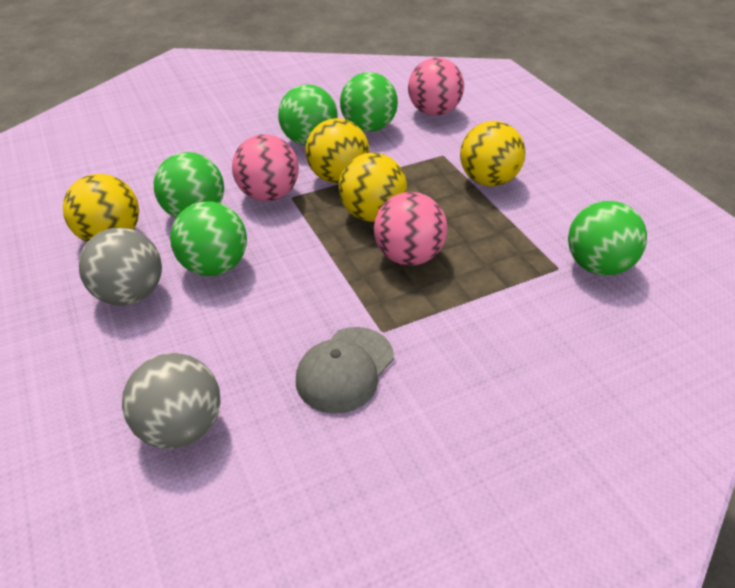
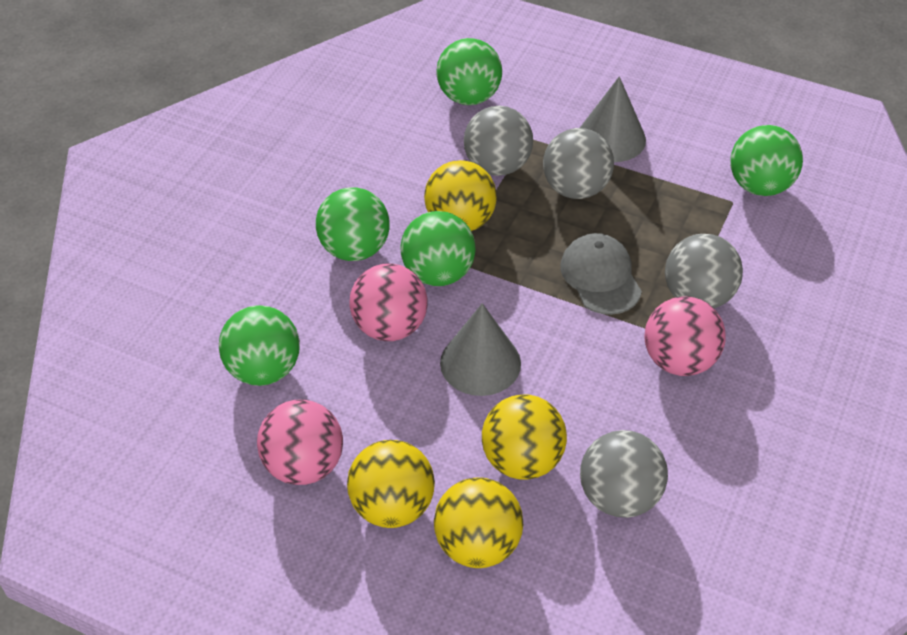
grey ball: [79,228,162,306] [122,353,221,449] = 2 -> [464,106,533,176] [543,128,614,199] [580,430,668,518] [665,234,743,308] = 4
grey cone: none = 0 -> [440,303,521,396] [580,76,646,162] = 2

